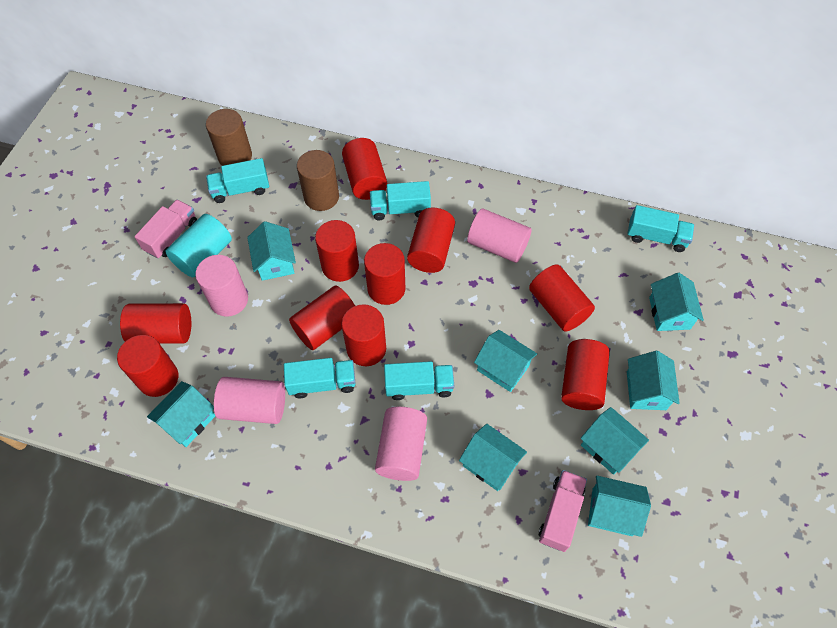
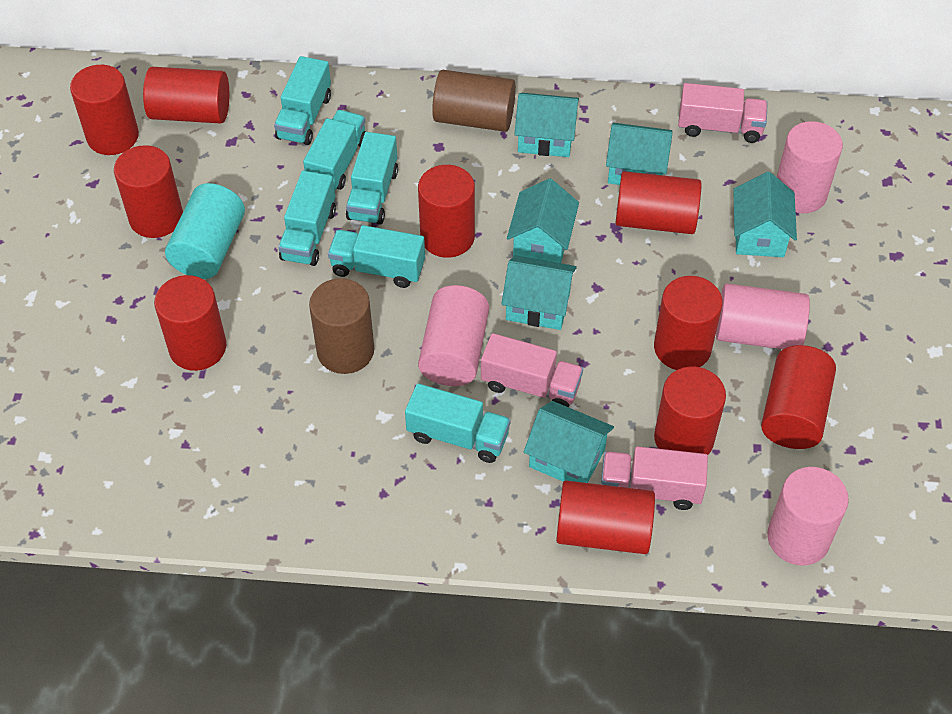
pink truck: [134,200,197,259] [539,470,587,552] = 2 -> [481,333,583,407] [601,446,708,510] [678,83,768,143] = 3
turquoise house: [147,381,215,447] [247,221,296,281] [459,424,527,491] [474,330,537,392] [580,407,649,475] [588,475,651,537] [627,351,680,410] [649,273,704,331] = 8 -> [501,255,577,330] [507,178,579,263] [514,93,579,157] [524,401,614,483] [606,123,672,185] [733,172,797,257] = 6
turquoise truck: [206,158,269,203] [284,358,355,398] [370,181,431,220] [384,361,454,400] [627,205,694,252] = 5 -> [274,56,331,145] [278,171,336,266] [303,110,366,190] [328,225,425,288] [346,132,398,225] [405,383,511,463] = 6

